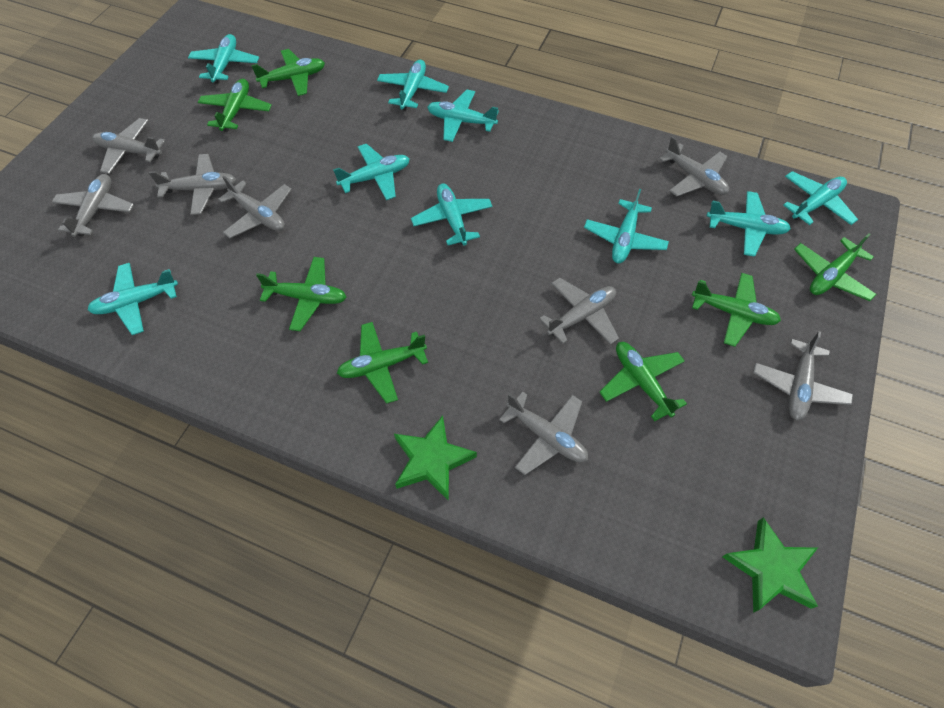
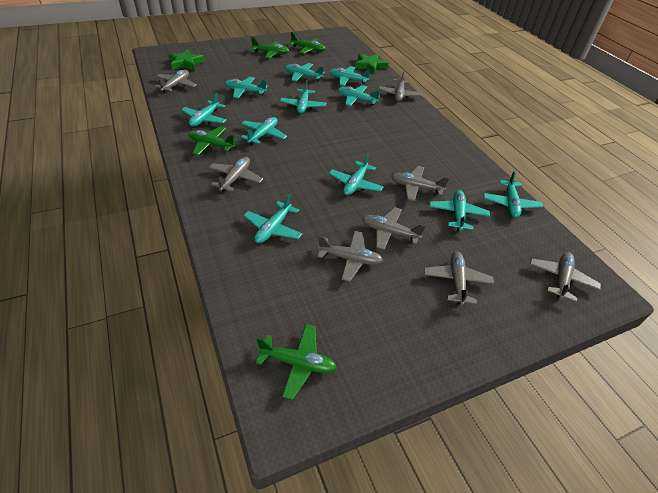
green plane: [198,79,272,132] [251,49,325,96] [256,257,347,331] [337,322,428,404] [600,342,687,421] [692,273,781,347] [794,233,877,301] = 7 -> [189,126,238,155] [251,37,289,58] [256,324,337,400] [289,32,325,54] = 4
turquoise plane: [88,263,178,335] [188,34,259,84] [333,144,410,200] [377,60,449,111] [411,183,493,245] [427,90,499,142] [584,189,669,263] [707,191,791,257] [783,171,858,225] = 9 -> [181,93,226,127] [225,77,268,98] [241,117,287,145] [244,194,303,243] [280,80,326,114] [285,63,325,82] [329,66,370,86] [329,154,383,195] [338,85,380,106] [430,190,490,231] [483,171,543,218] = 11

